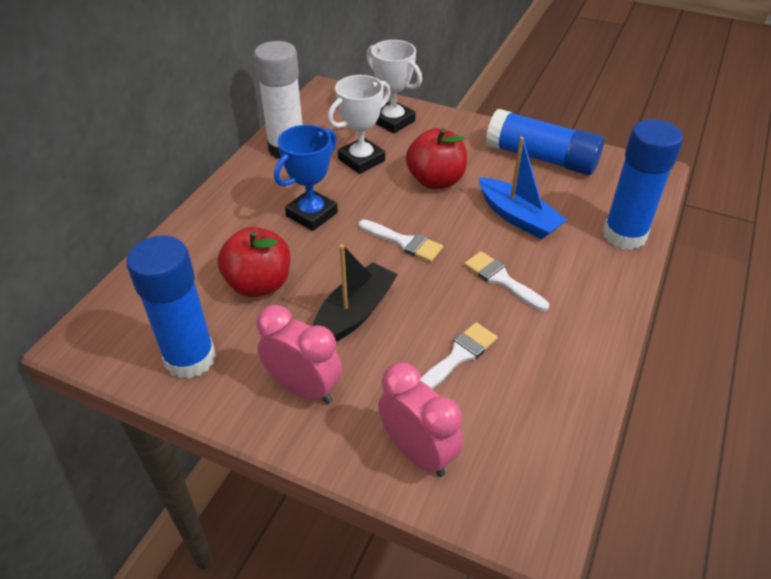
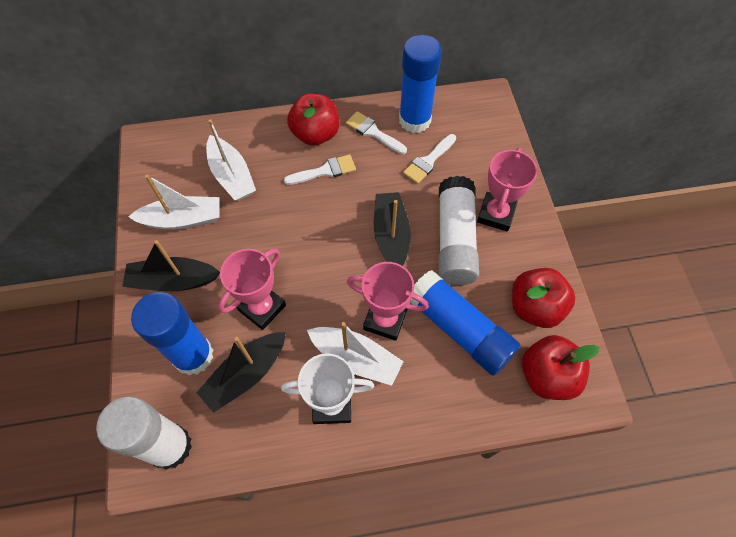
black boat: [312,244,398,342] = 1 -> [122,240,220,291] [196,332,286,413] [374,192,411,266] = 3
blue boat: [478,137,567,239] = 1 -> none = 0
blue trophy: [274,125,338,231] = 1 -> none = 0
pink clock: [256,305,342,404] [378,362,463,477] = 2 -> none = 0
pink trophy: none = 0 -> [218,248,286,330] [347,262,429,341] [477,147,538,232] = 3
red apple: [218,227,290,297] [406,128,467,189] = 2 -> [287,94,339,146] [512,268,575,328] [522,335,599,400] = 3
white boat: none = 0 -> [128,175,220,230] [206,119,256,201] [307,322,404,386] = 3
white glue stick: [254,41,303,158] = 1 -> [96,396,192,470] [439,176,479,285] = 2
white trophy: [328,75,391,174] [366,40,422,133] = 2 -> [281,353,374,424] = 1

